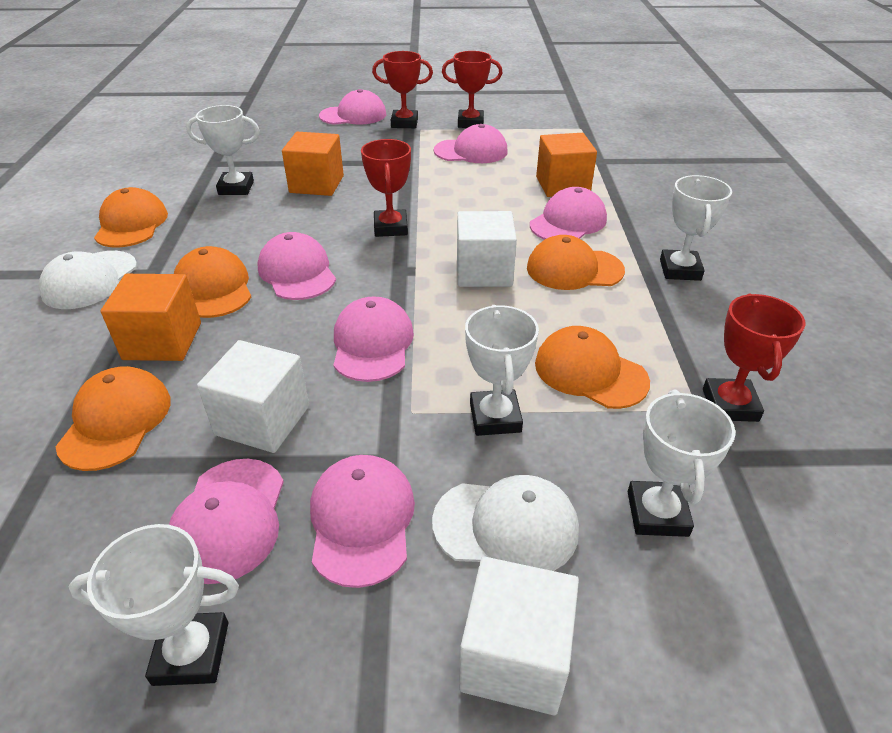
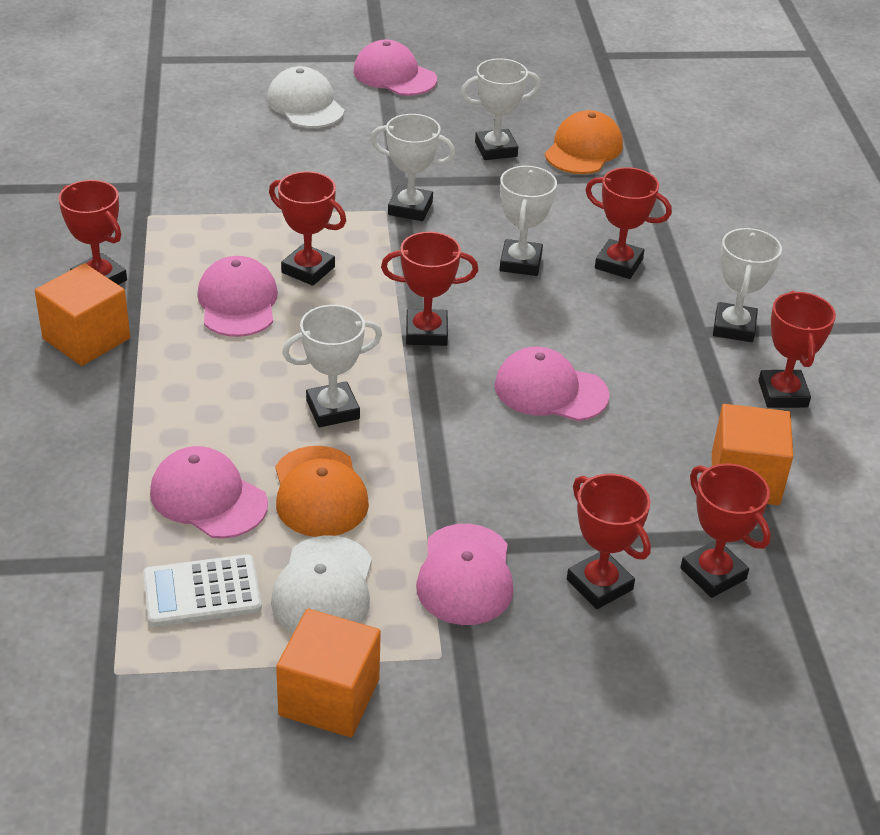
orange cap: [56,366,171,471] [94,187,168,248] [174,246,251,318] [527,235,625,290] [535,326,650,409] = 5 -> [275,446,369,537] [545,110,623,174] = 2
pink cap: [169,459,284,584] [257,232,336,300] [310,455,415,588] [319,89,386,125] [334,297,414,382] [434,124,508,163] [530,187,607,240] = 7 -> [150,446,268,539] [197,256,278,337] [353,39,437,96] [416,524,513,625] [494,347,610,421] = 5
red trophy: [361,139,411,237] [372,51,433,128] [442,51,502,128] [703,294,805,422] = 4 -> [58,180,127,285] [269,171,346,286] [381,232,478,346] [567,474,651,609] [585,167,672,279] [680,464,771,598] [758,291,836,408] = 7
white calculator: none = 0 -> [143,554,262,627] = 1
white cube: [197,340,309,453] [457,211,517,287] [459,556,579,715] = 3 -> none = 0

